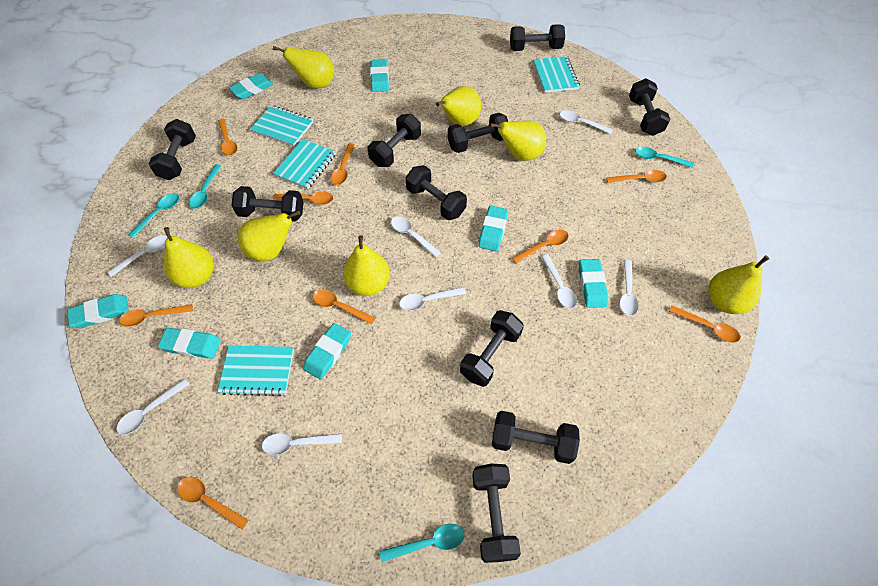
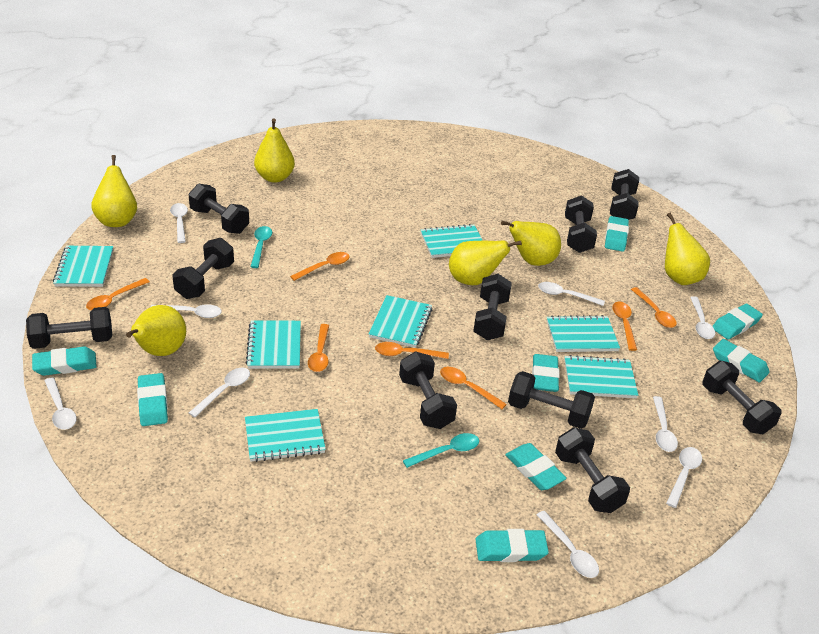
orange spoon: [119,304,193,327] [177,477,248,529] [218,119,237,156] [273,192,333,205] [313,289,375,325] [331,143,355,185] [512,229,569,264] [606,170,667,183] [669,305,741,343] = 9 -> [86,278,150,310] [290,252,350,281] [308,324,329,372] [375,342,449,359] [440,367,507,409] [612,301,637,351] [631,287,677,328] = 7
turquoise eraser: [67,294,129,328] [158,328,221,359] [229,73,274,99] [303,323,351,380] [370,59,389,92] [478,206,508,251] [579,259,609,308] = 7 -> [32,346,97,376] [137,373,168,426] [475,529,549,562] [505,443,567,490] [532,354,560,392] [605,216,629,252] [712,304,763,339] [713,339,770,383] = 8
turquoise notebook: [218,345,294,396] [250,105,313,146] [273,139,336,189] [533,56,580,93] = 4 -> [53,246,113,287] [245,321,301,369] [245,409,326,462] [369,295,432,348] [421,224,483,258] [547,315,620,352] [564,355,638,398] = 7
turquoise spoon: [128,193,179,238] [189,164,221,209] [380,524,464,562] [635,147,694,168] = 4 -> [250,226,272,268] [403,433,479,468] = 2
white spoon: [107,235,168,277] [117,379,190,435] [262,433,342,455] [391,216,441,257] [399,287,466,311] [541,254,577,309] [560,110,613,134] [620,260,639,316] = 8 -> [44,377,77,430] [150,304,222,318] [170,203,188,243] [189,368,250,417] [537,511,599,578] [538,282,605,306] [653,396,678,452] [666,447,702,508] [690,296,715,339] = 9
yellow pear: [164,227,214,288] [238,210,300,261] [273,46,334,88] [343,235,390,296] [436,86,481,126] [490,120,546,161] [708,255,769,314] = 7 -> [91,155,137,227] [126,305,186,356] [254,118,295,183] [449,240,522,285] [501,221,561,266] [665,213,710,285] = 6

